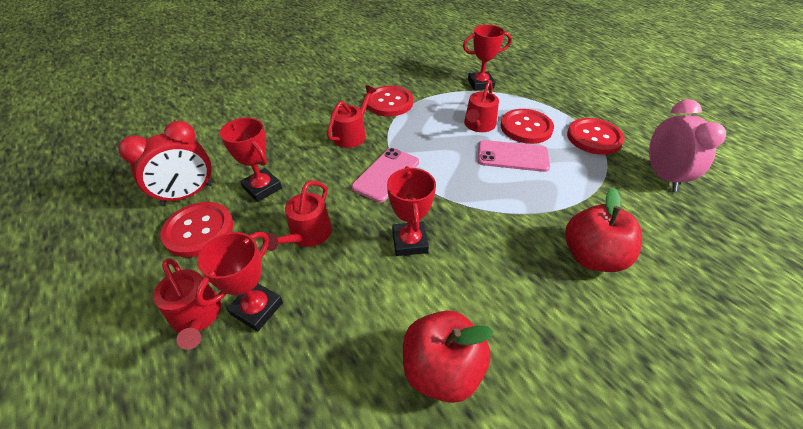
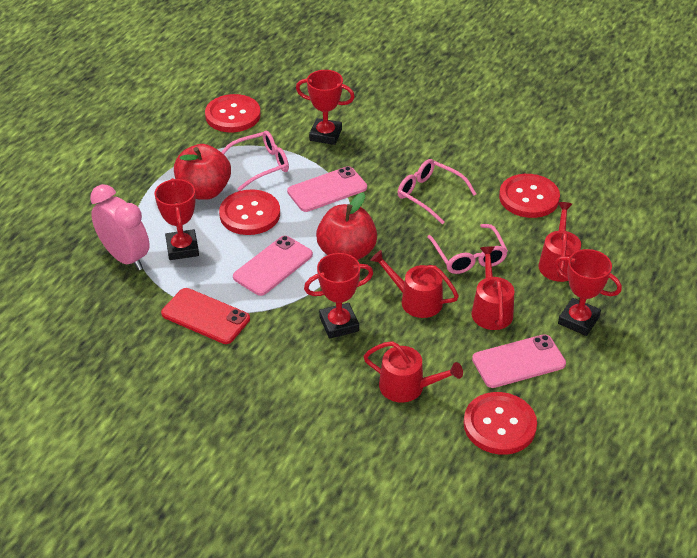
pink glasses: none = 0 -> [221,131,289,191] [398,159,476,225] [428,224,508,274] = 3
pink phone: [352,148,419,203] [478,140,550,172] = 2 -> [233,236,313,296] [287,166,367,212] [472,334,566,388] = 3
red clock: [118,121,213,205] = 1 -> none = 0
red phone: none = 0 -> [161,288,250,344] = 1

